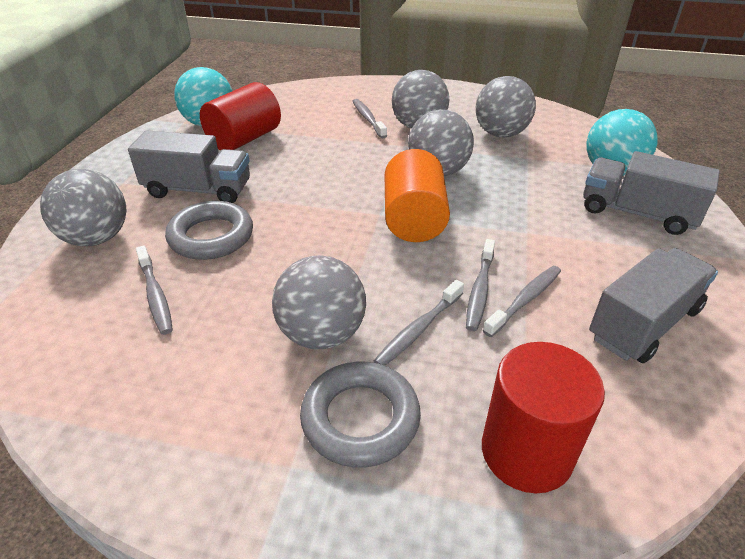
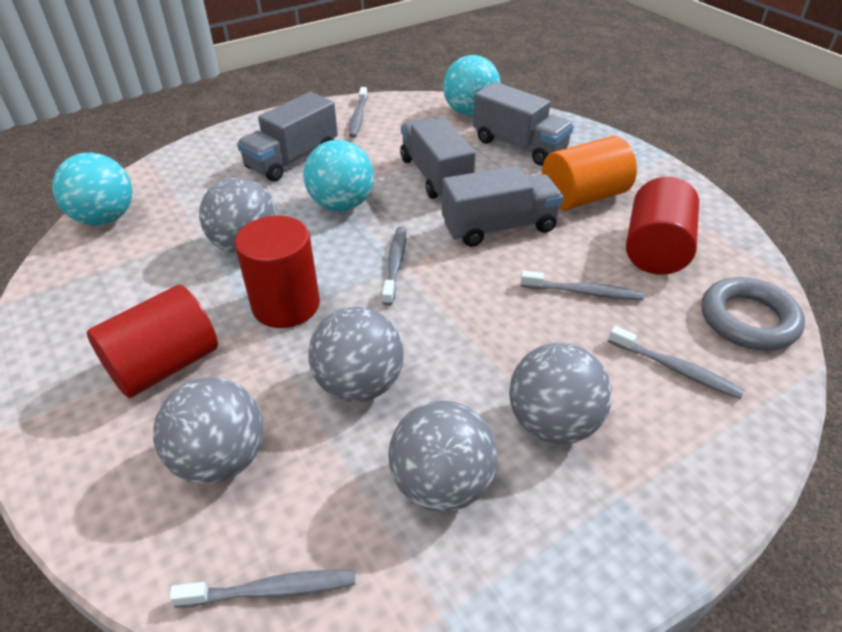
grey ring: [165,201,253,260] [300,362,421,468] = 2 -> [701,277,805,351] = 1
grey truck: [128,131,250,203] [583,151,720,235] [589,248,718,363] = 3 -> [237,92,338,182] [400,118,476,199] [442,166,563,247] [473,82,574,166] = 4
red cylinder: [200,82,281,150] [482,342,605,493] = 2 -> [87,285,218,398] [235,216,320,328] [626,177,699,275] = 3
turquoise ball: [174,67,232,127] [586,109,658,176] = 2 -> [52,153,132,226] [303,140,374,211] [443,55,501,116] = 3

